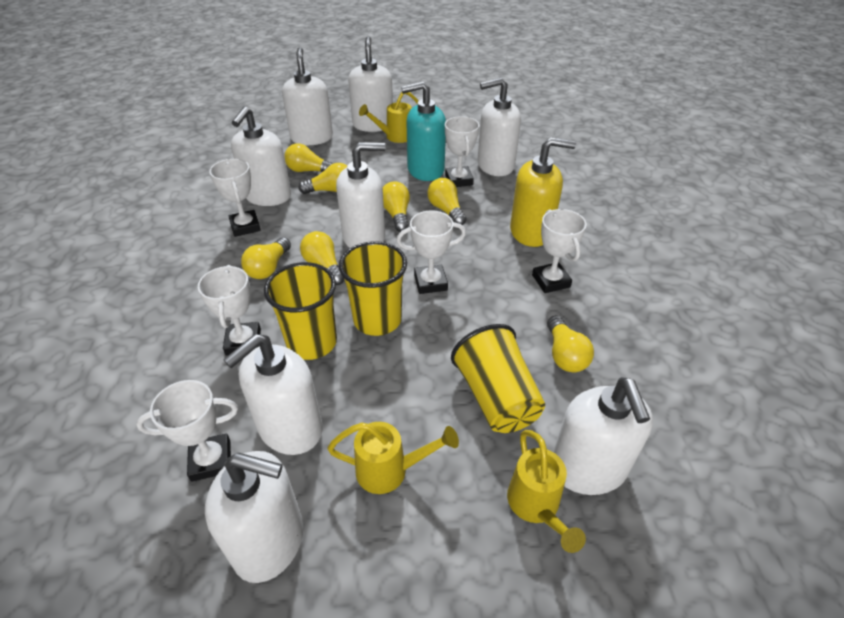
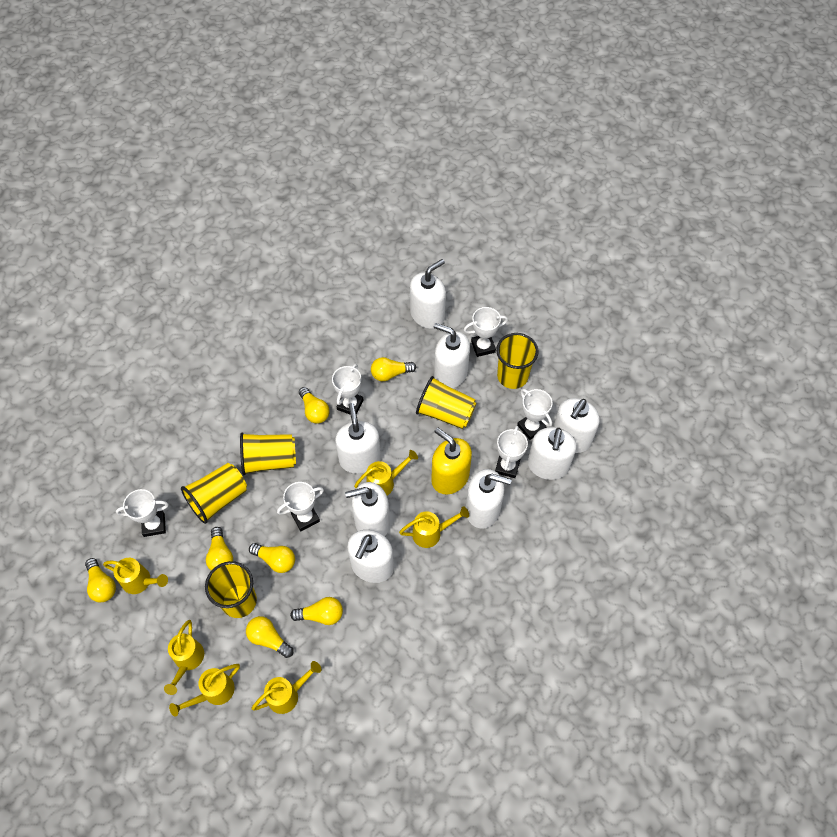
turquoise soap dispenser: [401,81,446,181] = 1 -> none = 0
yellow cup: [264,262,337,360] [339,241,407,336] [451,324,545,433] = 3 -> [181,463,247,524] [205,561,257,618] [240,433,296,475] [416,376,476,429] [496,333,539,389] = 5
yellow watering can: [327,422,459,494] [359,92,418,143] [507,430,586,553] = 3 -> [103,558,168,594] [164,620,204,695] [169,664,240,717] [251,661,321,714] [354,450,418,495] [399,506,469,548] = 6

